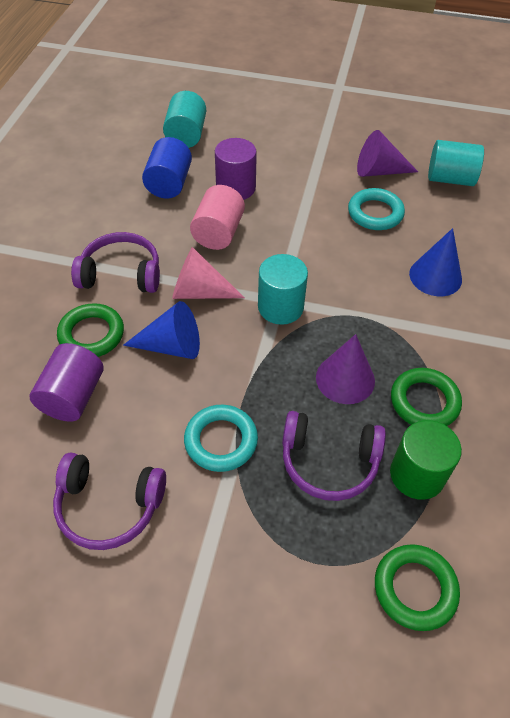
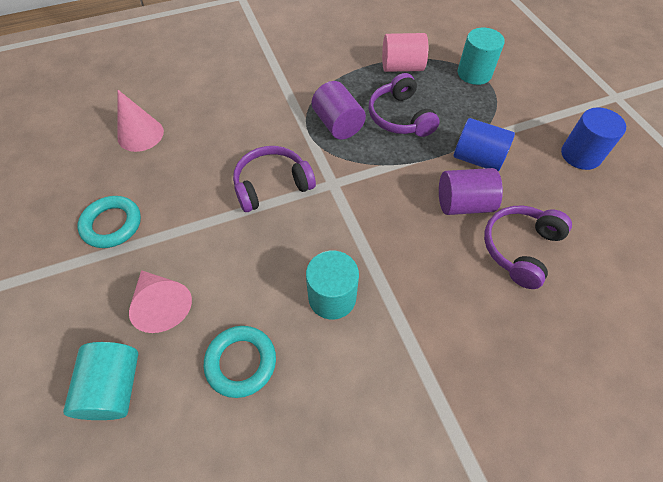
blue cone: [123,301,200,359] [409,228,462,296] = 2 -> none = 0
blue cylinder: [142,137,192,199] = 1 -> [454,118,515,171] [561,107,626,170] = 2
green cylinder: [390,420,462,500] = 1 -> none = 0
green ring: [57,303,124,357] [375,544,460,631] [391,368,462,426] = 3 -> none = 0
pink cone: [172,247,245,299] = 1 -> [118,90,164,152] [129,270,192,333] = 2
purple cone: [316,334,375,404] [357,130,418,177] = 2 -> none = 0

